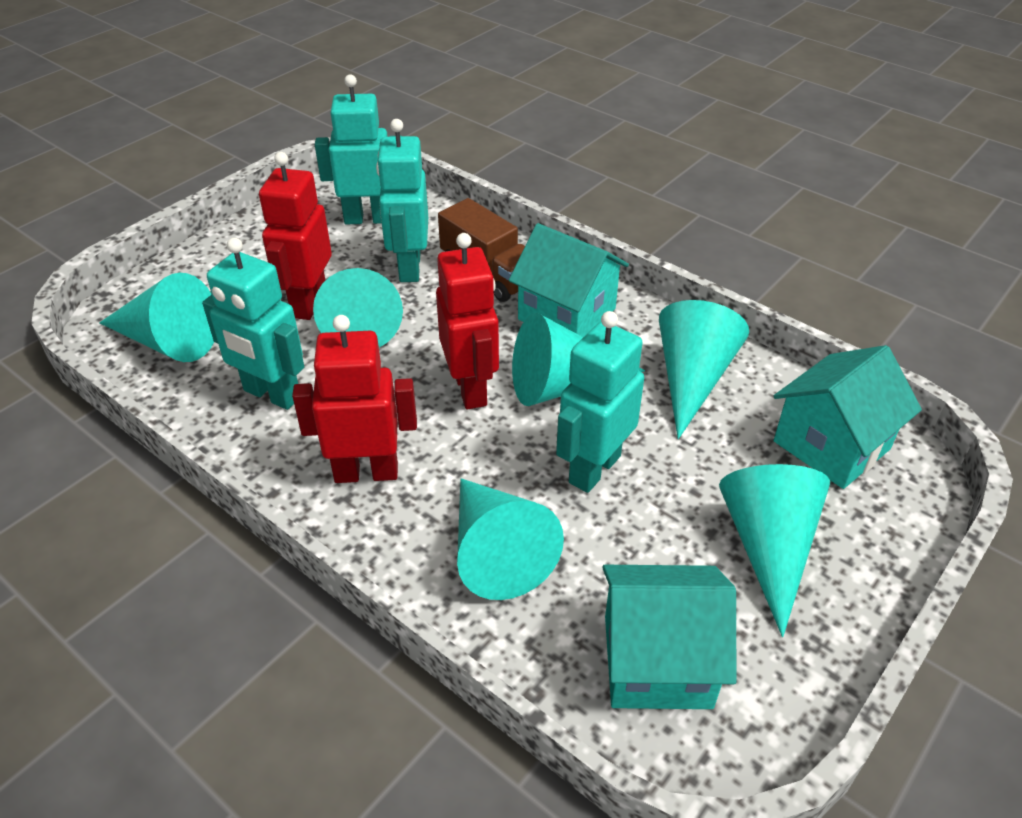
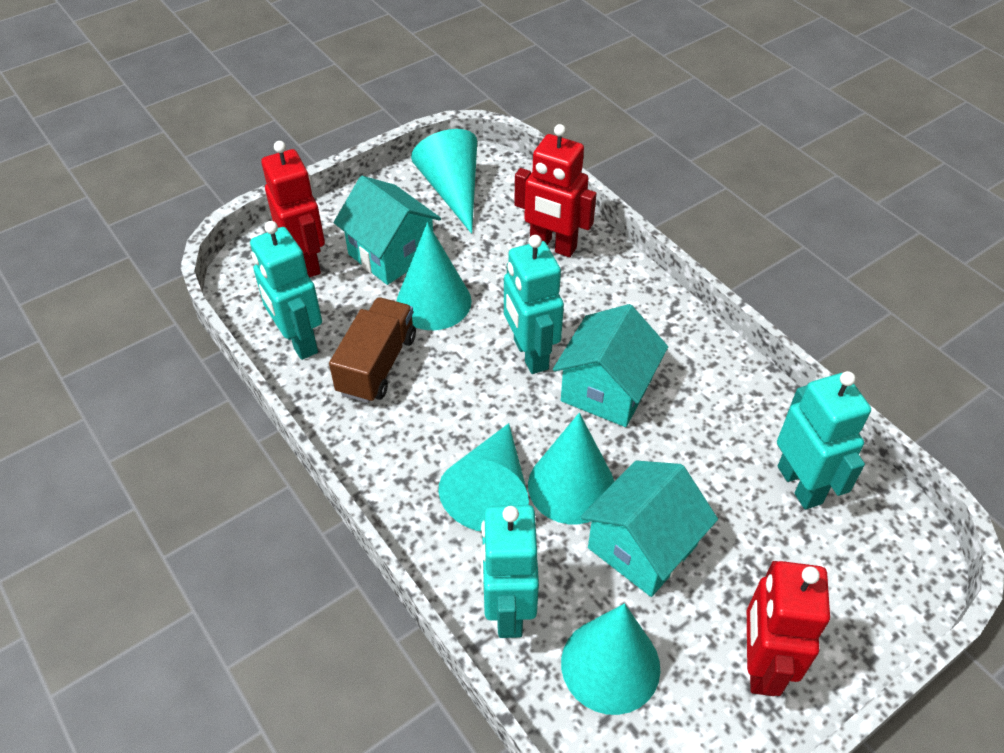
turquoise cone: [99,273,214,362] [313,268,403,347] [457,478,564,600] [512,313,645,406] [659,300,749,439] [719,464,830,637] = 6 -> [396,222,471,330] [411,129,477,234] [438,423,529,531] [528,413,615,524] [561,603,660,715] = 5

